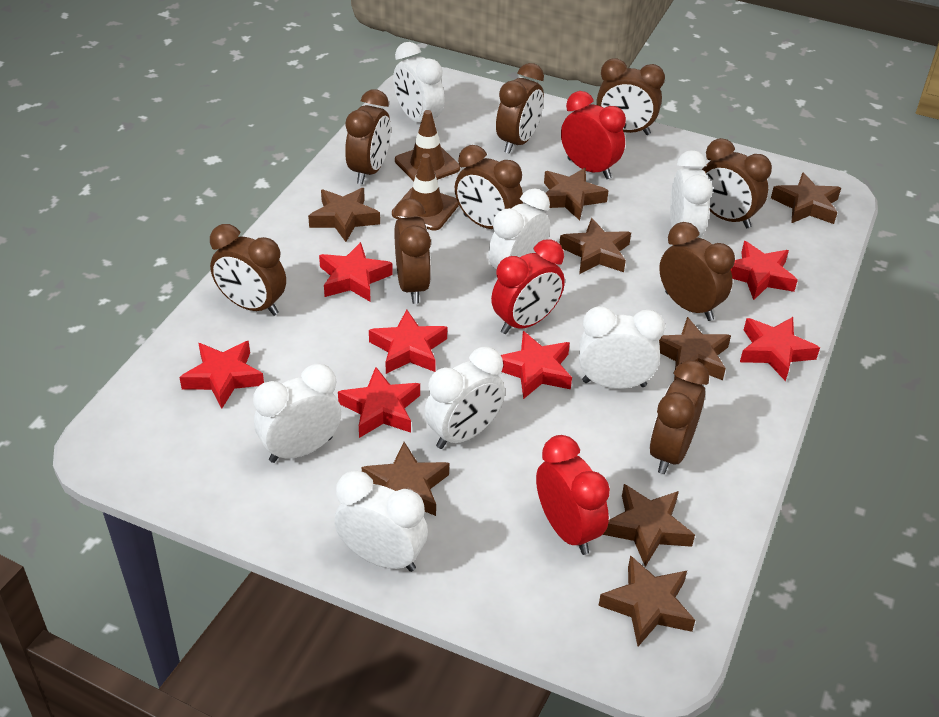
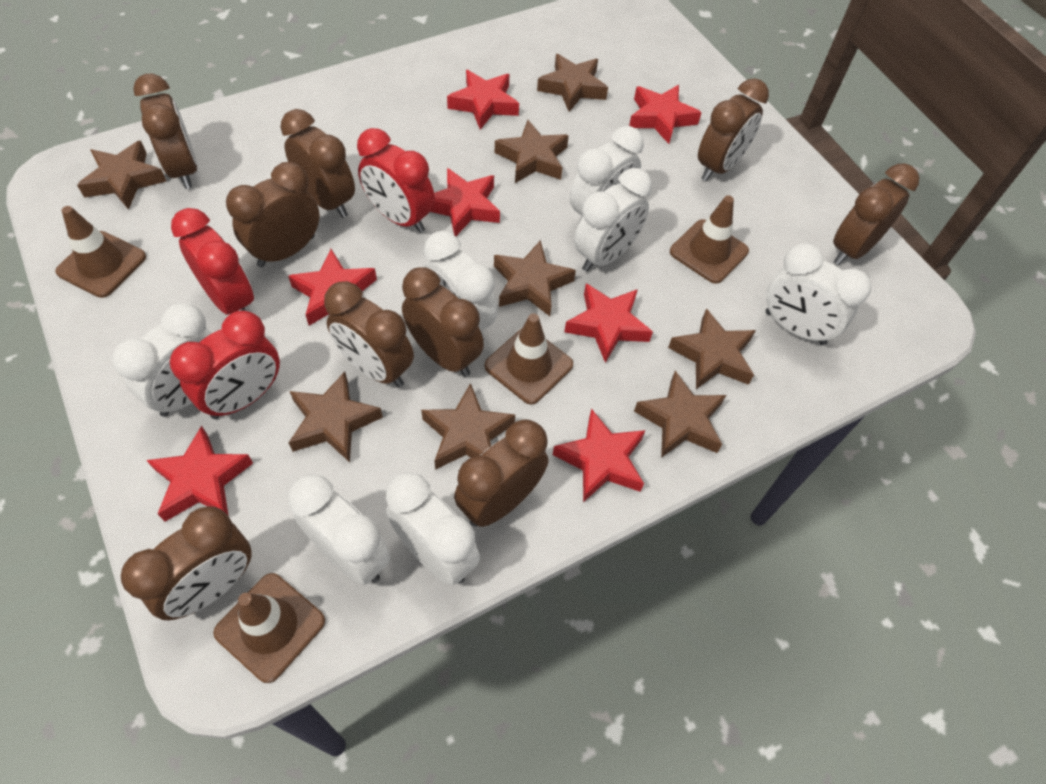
brown traffic cone: [392,153,459,231] [395,110,460,181] = 2 -> [55,206,146,298] [213,573,325,683] [484,313,573,405] [670,195,749,284] = 4

